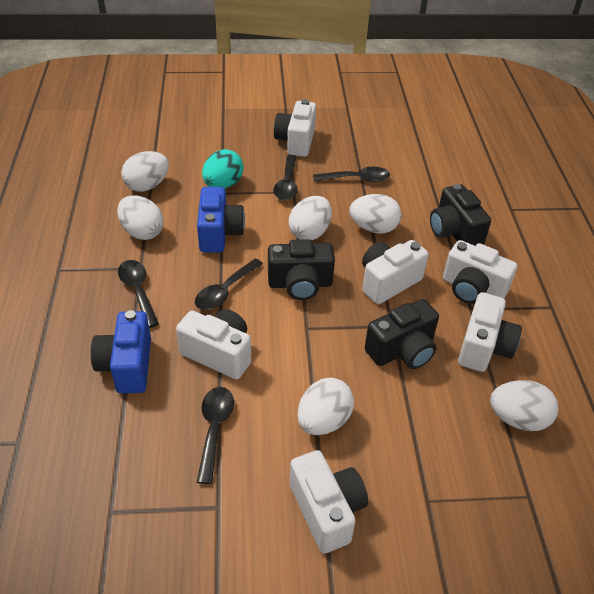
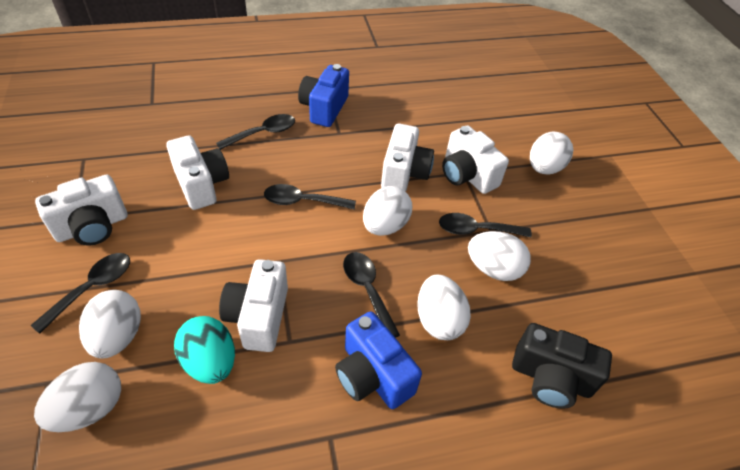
black camera: [268,239,335,300] [365,299,439,369] [430,184,491,246] = 3 -> [512,323,612,409] = 1
white camera: [176,309,251,379] [274,99,316,157] [290,450,368,554] [362,240,428,304] [443,240,517,304] [458,292,522,372] = 6 -> [35,175,128,246] [166,135,229,210] [219,259,288,352] [381,123,434,192] [442,125,509,194] = 5

